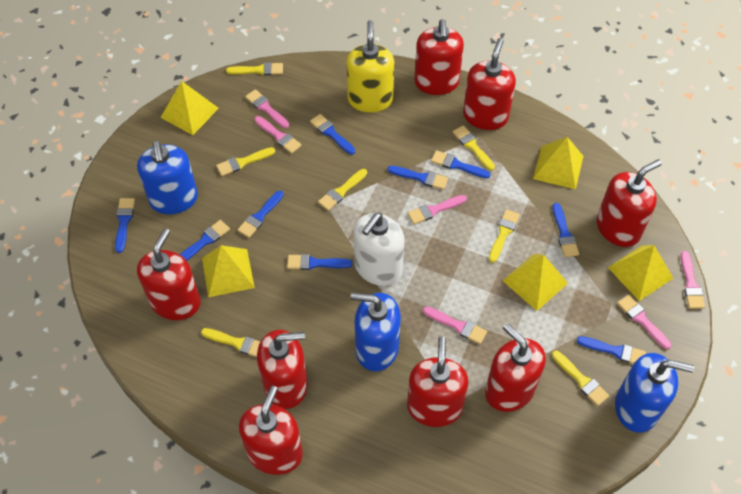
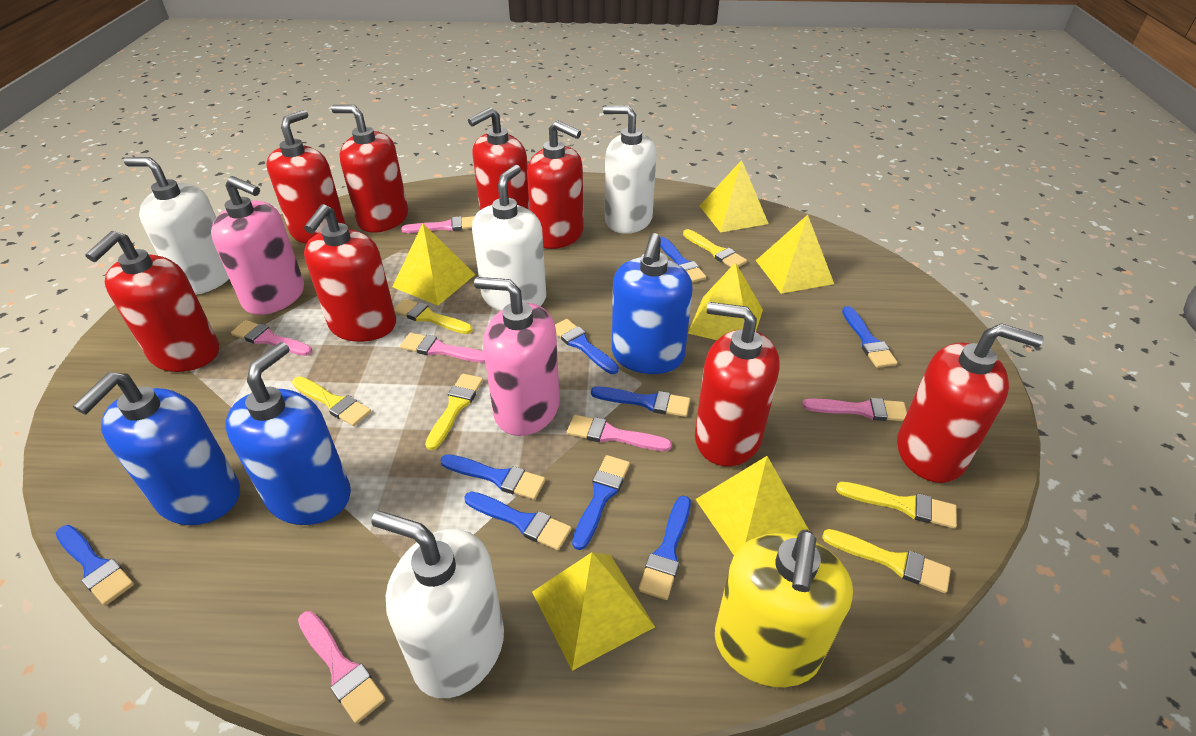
pink soap dispenser: none = 0 -> [211,176,304,315] [474,277,560,436] = 2
white soap dispenser: [353,213,405,286] = 1 -> [124,157,229,295] [371,511,504,698] [472,165,546,311] [603,106,656,234] = 4
yellow brush: [201,328,260,357] [216,147,275,176] [226,62,283,76] [318,169,367,211] [453,125,495,171] [489,209,520,263] [552,351,609,406] = 7 -> [292,376,371,426] [394,299,473,334] [425,374,483,450] [683,229,747,267] [822,529,951,593] [836,482,957,529] = 6
yellow pyramid: [160,81,219,135] [202,245,255,297] [503,254,568,311] [533,137,584,189] [608,245,673,301] = 5 -> [392,223,475,306] [532,552,655,671] [688,262,763,340] [695,456,809,555] [700,160,768,233] [756,215,834,294] = 6

